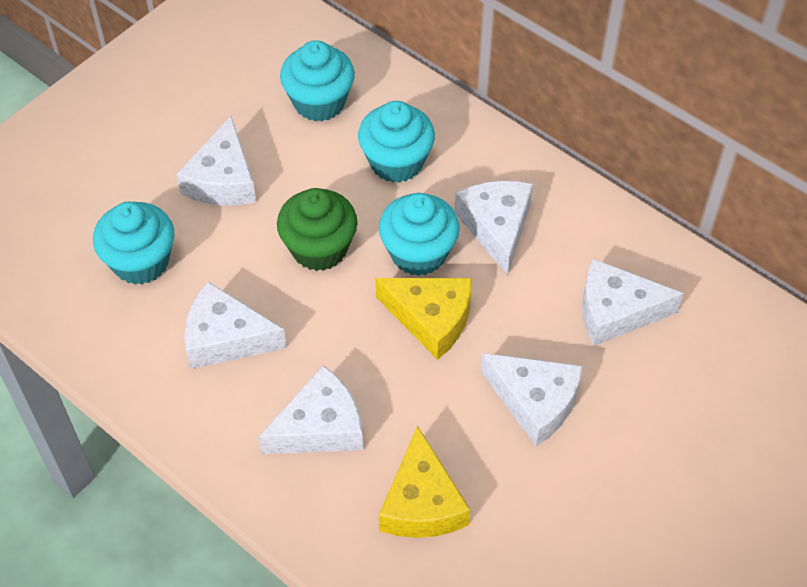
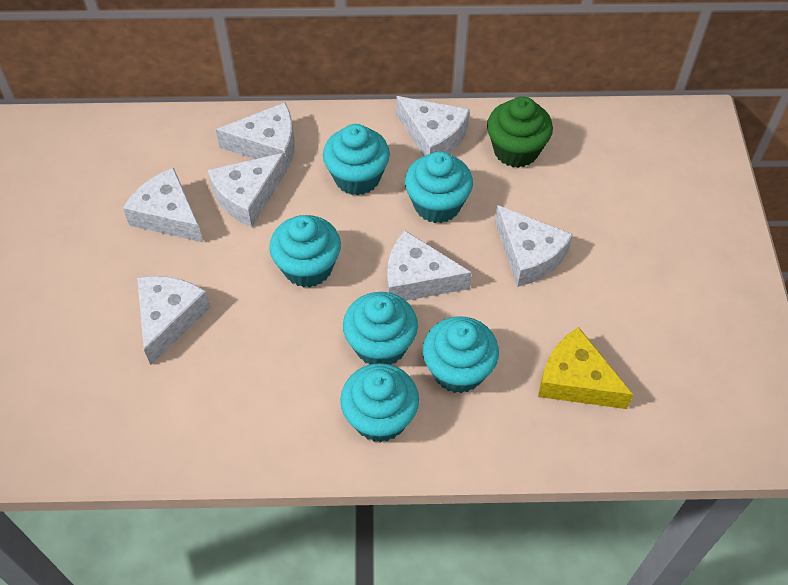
turquoise cupcake: [93,202,174,285] [280,40,355,121] [358,101,435,183] [379,193,460,276] = 4 -> [269,215,341,288] [323,124,390,195] [340,363,419,442] [343,292,418,365] [405,151,473,223] [423,316,499,393] = 6
white cheese: [176,116,256,206] [184,282,287,369] [258,365,363,454] [455,181,533,275] [481,353,583,446] [582,259,684,346] = 6 -> [123,168,204,243] [137,276,211,365] [208,153,287,227] [216,103,294,169] [387,231,472,301] [396,96,470,156] [495,205,573,287] = 7
yellow cheese: [375,278,472,360] [379,426,470,538] = 2 -> [538,327,633,409] = 1

